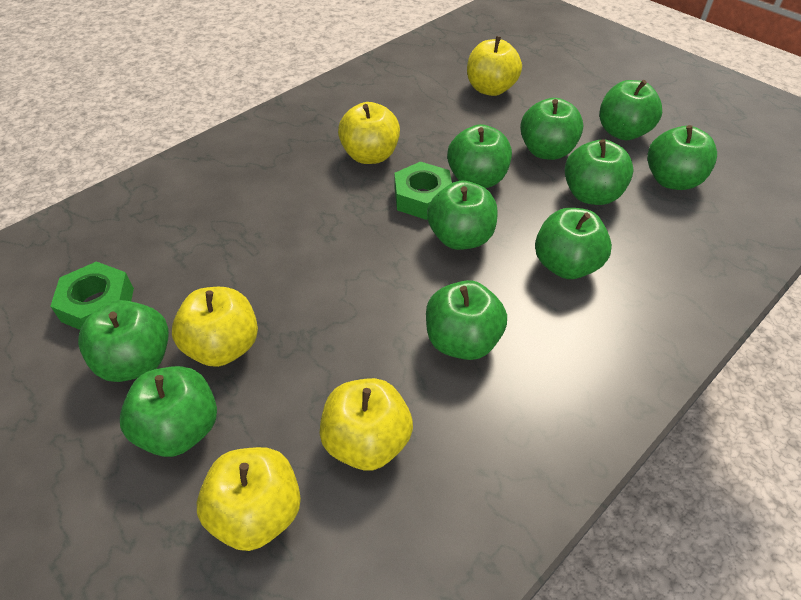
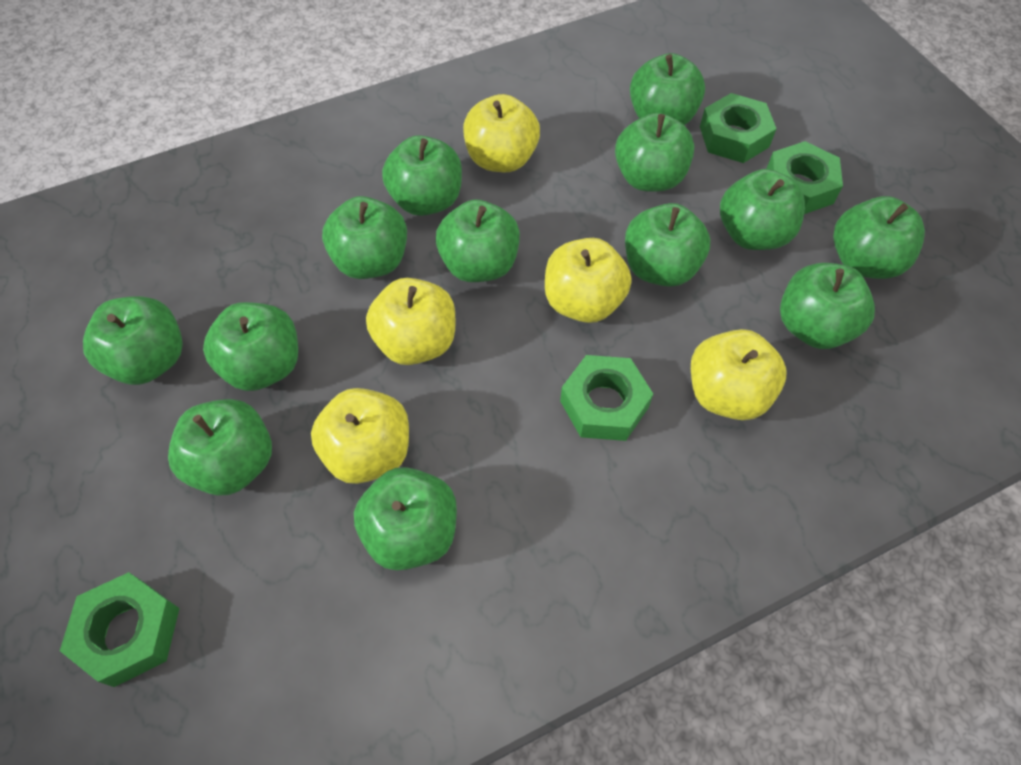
green apple: [78,300,169,382] [120,366,217,457] [426,280,507,360] [427,181,498,250] [447,124,512,188] [520,98,583,160] [535,208,612,279] [565,139,634,205] [599,80,662,140] [647,125,717,190] = 10 -> [83,296,183,385] [168,399,272,496] [203,302,298,391] [322,196,407,279] [354,467,457,571] [382,135,462,216] [436,199,520,282] [615,113,694,192] [625,203,710,287] [630,53,705,125] [720,169,805,250] [780,263,875,349] [833,196,925,279] = 13
green nut: [50,261,134,330] [394,162,452,220] = 2 -> [60,572,180,687] [560,355,653,441] [700,93,776,163] [766,141,843,214] = 4

